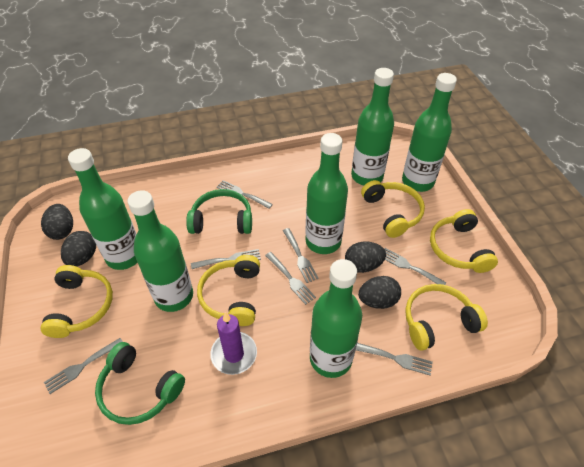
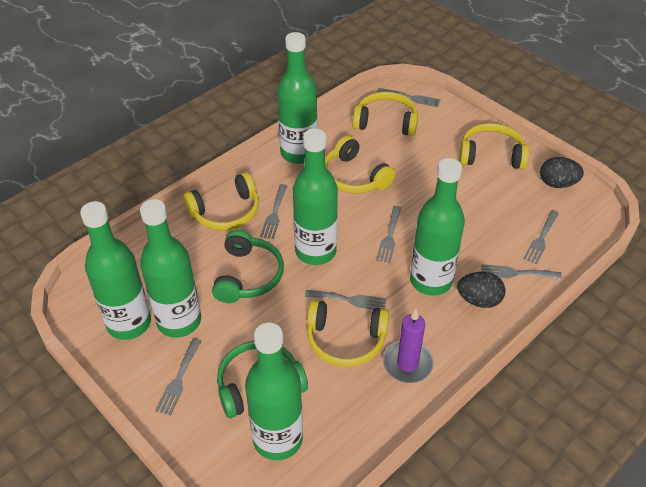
black egg: [41,204,73,240] [61,231,96,267] [345,242,386,273] [358,276,401,309] = 4 -> [457,272,506,308] [540,157,584,188] = 2

